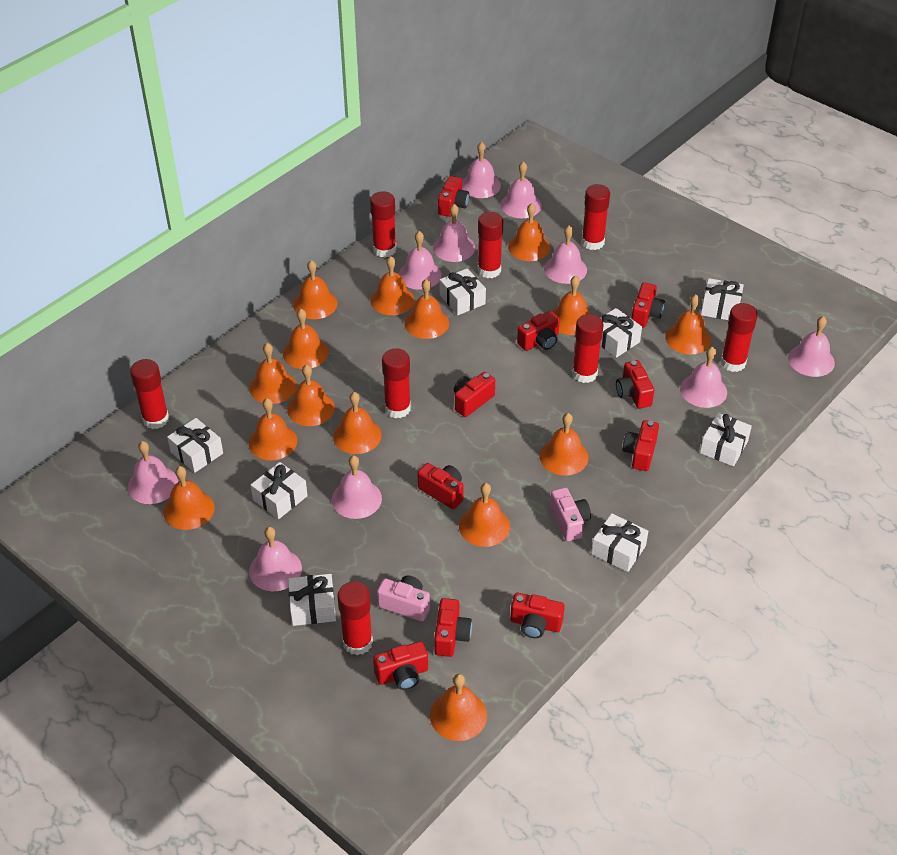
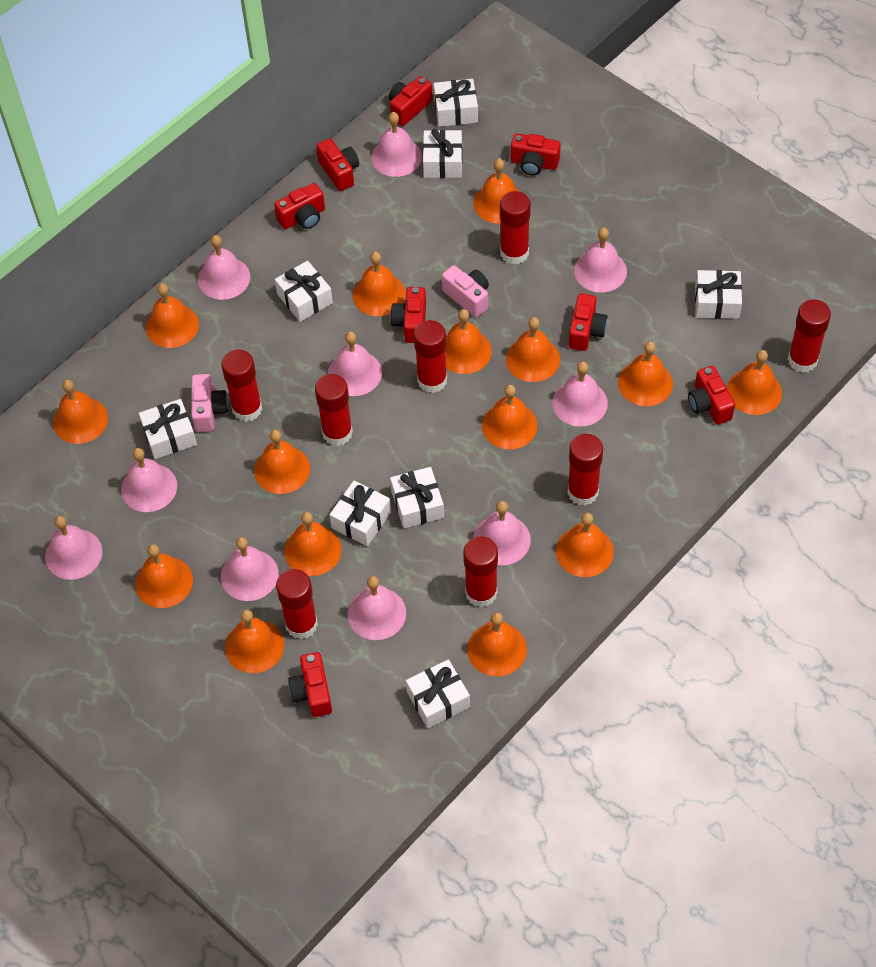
red camera: [373,641,428,690] [418,463,464,509] [434,598,472,657] [438,176,469,217] [454,372,495,417] [510,593,565,638] [517,311,560,351] [616,360,654,409] [623,420,659,471] [631,282,665,327] = 10 -> [274,183,325,229] [288,652,332,717] [316,138,359,191] [389,76,433,126] [390,287,426,343] [511,133,561,176] [569,293,608,351] [688,366,735,425] = 8

